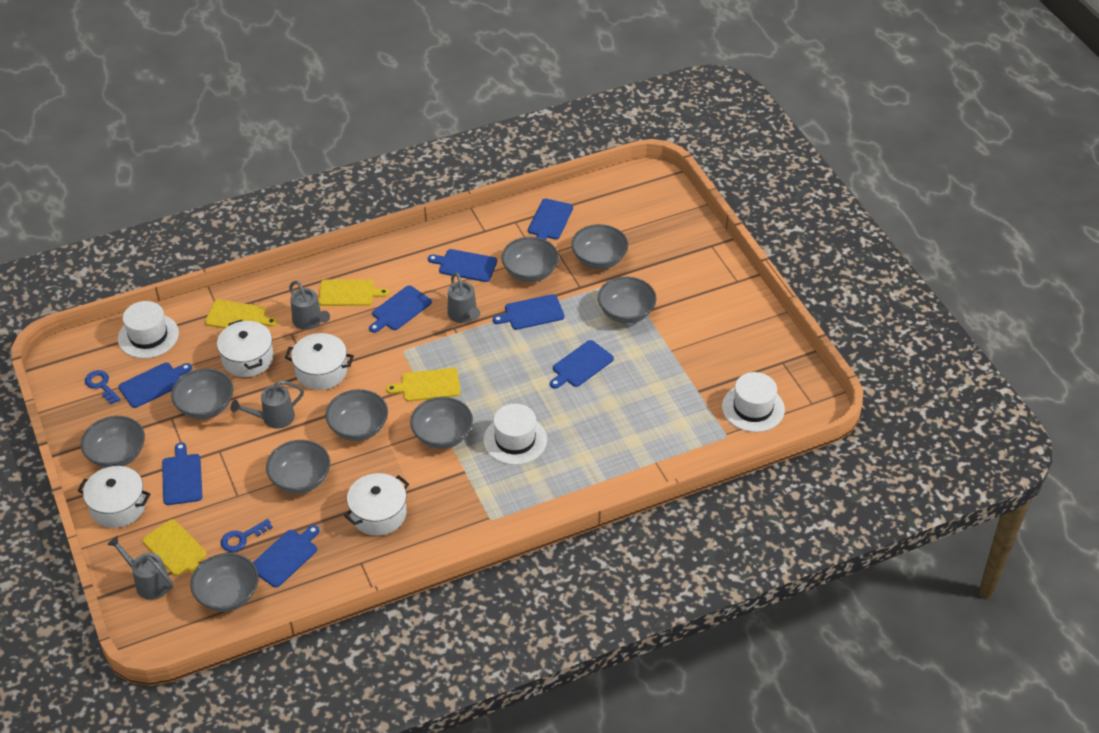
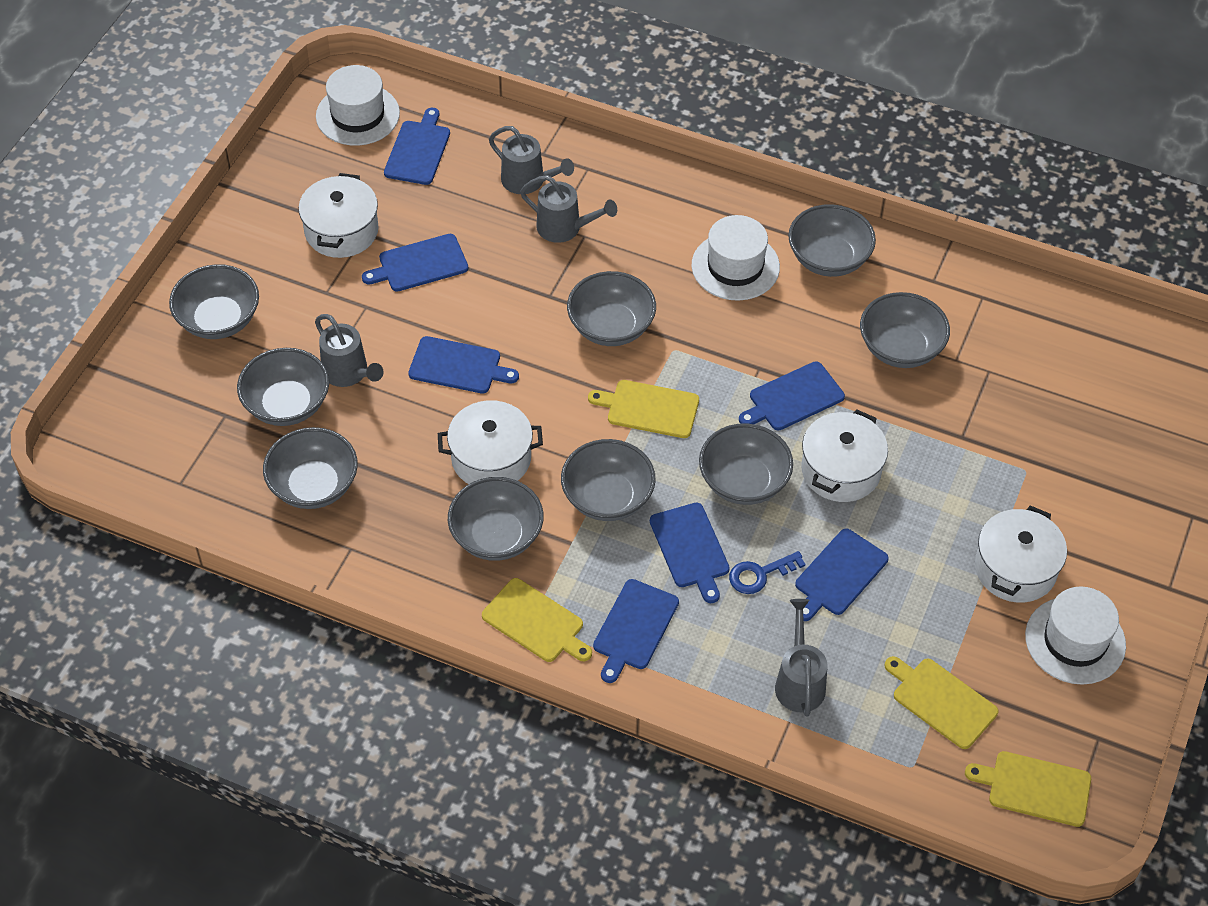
blue cutting board: [118,362,192,408] [162,442,202,505] [253,525,319,587] [369,285,432,333] [428,249,497,282] [493,294,565,330] [528,198,573,240] [550,340,614,389] = 8 -> [362,234,468,292] [384,108,450,185] [408,336,519,394] [593,579,679,683] [650,503,730,603] [739,362,845,430] [795,528,889,621] = 7
blue key: [85,370,121,405] [221,519,273,552] = 2 -> [729,551,805,594] = 1

